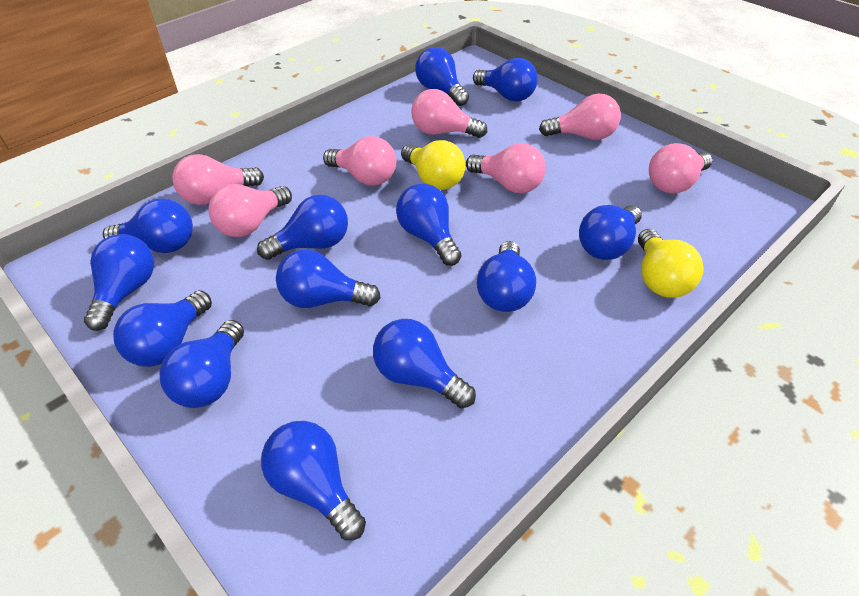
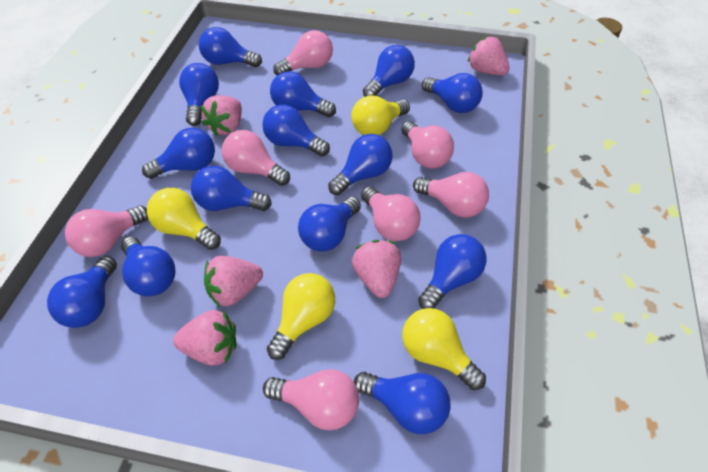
blue light bulb: [84,234,154,331] [103,199,193,253] [113,290,212,367] [159,320,244,408] [257,195,348,260] [261,421,366,540] [276,250,381,308] [373,319,476,409] [396,184,461,266] [415,47,469,106] [473,58,538,102] [477,241,536,312] [579,205,642,260] = 13 -> [47,256,117,328] [121,237,175,296] [142,128,215,179] [179,63,219,126] [191,166,272,211] [199,27,262,67] [262,104,330,156] [270,71,336,117] [298,197,361,252] [328,134,393,195] [354,372,450,434] [363,45,415,97] [418,234,486,309] [422,73,483,113] = 14
pink strawberry: none = 0 -> [173,310,236,365] [201,95,242,136] [204,256,263,307] [352,240,401,298] [468,36,510,75] = 5
yellow light bulb: [401,140,466,190] [638,229,704,298] = 2 -> [147,188,221,250] [267,273,335,360] [351,95,410,135] [402,308,486,390] = 4

